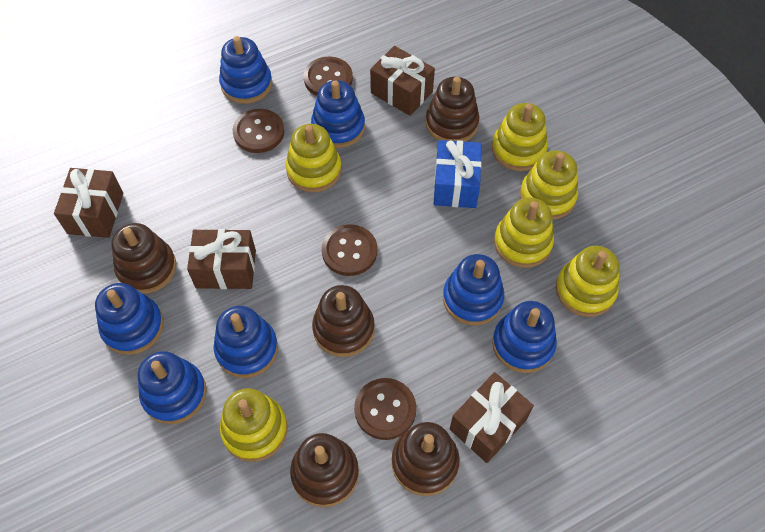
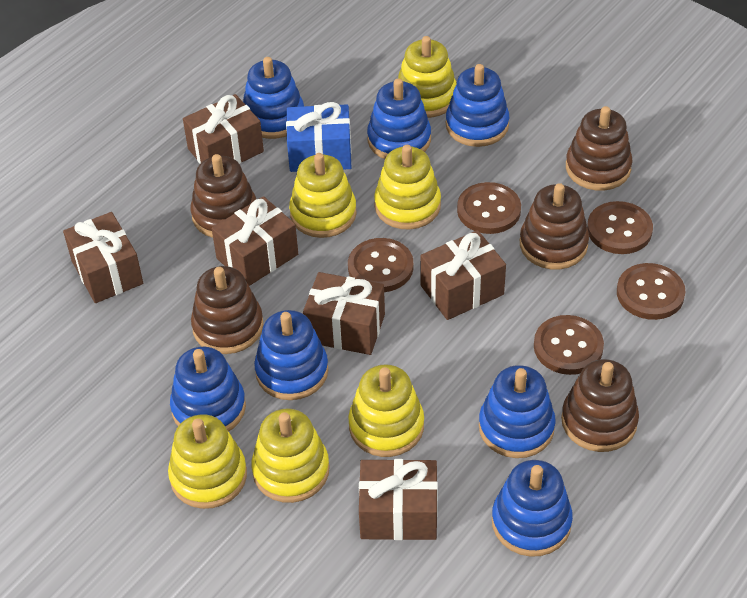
brown button: [232,109,284,153] [304,57,353,96] [322,224,377,276] [354,378,416,440] = 4 -> [348,238,413,292] [457,182,521,234] [534,315,604,375] [587,201,653,254] [617,263,686,320] = 5
brown gift: [54,168,123,238] [187,229,256,289] [370,46,435,116] [450,372,534,463] = 4 -> [63,212,143,303] [183,94,264,164] [212,196,298,286] [303,272,385,355] [359,459,438,540] [420,230,506,320] = 6

